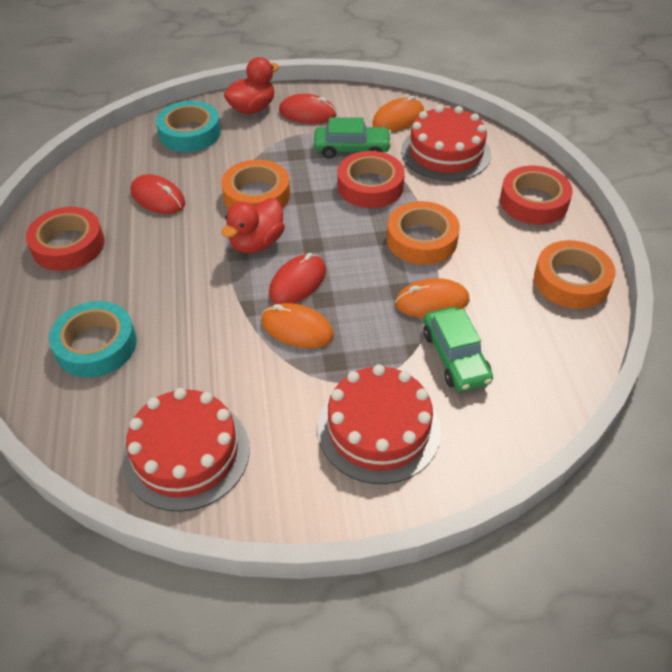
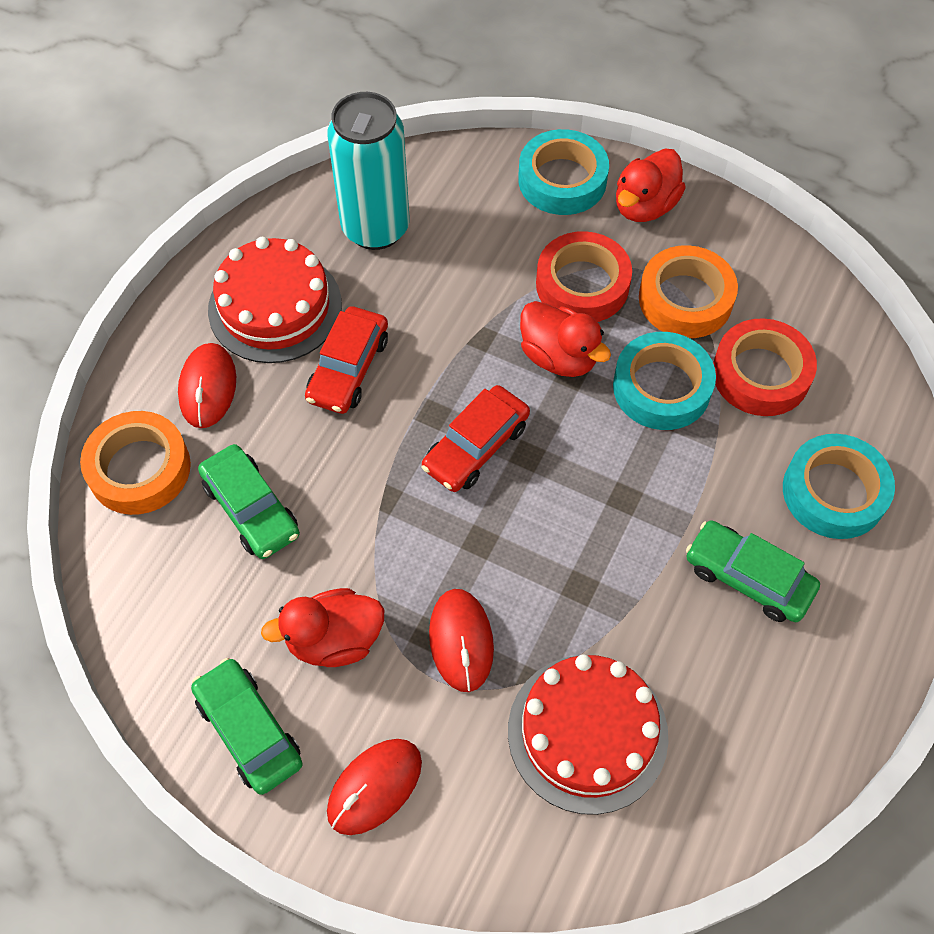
green car: [314,118,392,158] [423,307,493,392] = 2 -> [191,658,303,795] [198,444,300,559] [686,520,820,622] = 3
orange mouse: [261,303,334,348] [372,96,424,131] [395,278,469,318] = 3 -> none = 0
orange tape: [221,160,290,209] [387,201,460,265] [534,240,615,309] = 3 -> [80,411,191,515] [639,245,738,338] = 2
red cake: [122,388,250,512] [317,364,441,484] [401,105,491,181] = 3 -> [208,237,342,363] [508,654,668,815] = 2
red car: none = 0 -> [305,306,388,414] [422,385,530,492] = 2
red duck: [222,198,285,253] [224,57,279,114] = 2 -> [261,588,384,667] [520,301,611,377] [616,149,686,222] = 3
red tape: [26,207,105,271] [338,151,405,208] [500,165,573,225] = 3 -> [536,231,632,322] [713,318,817,416] = 2
turquoise can: none = 0 -> [327,92,410,250] = 1
turquoise tape: [49,301,137,378] [156,101,221,152] = 2 -> [518,129,609,215] [613,332,716,430] [783,434,895,539] = 3

